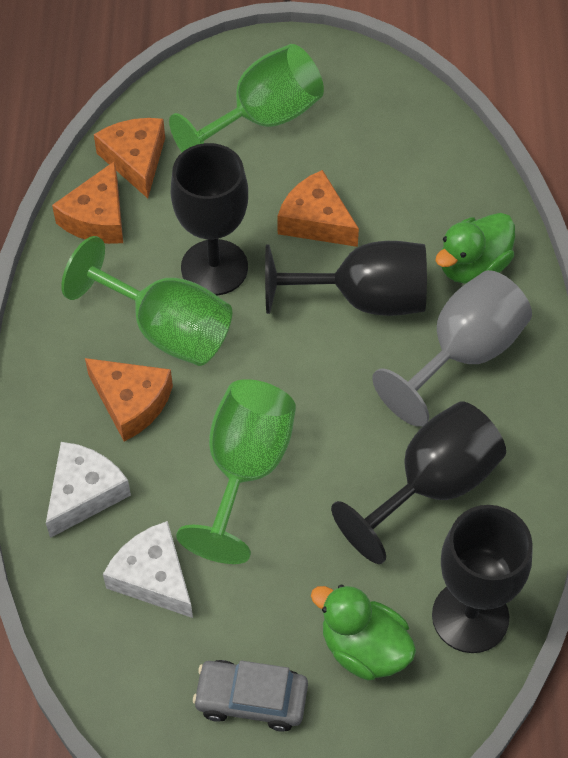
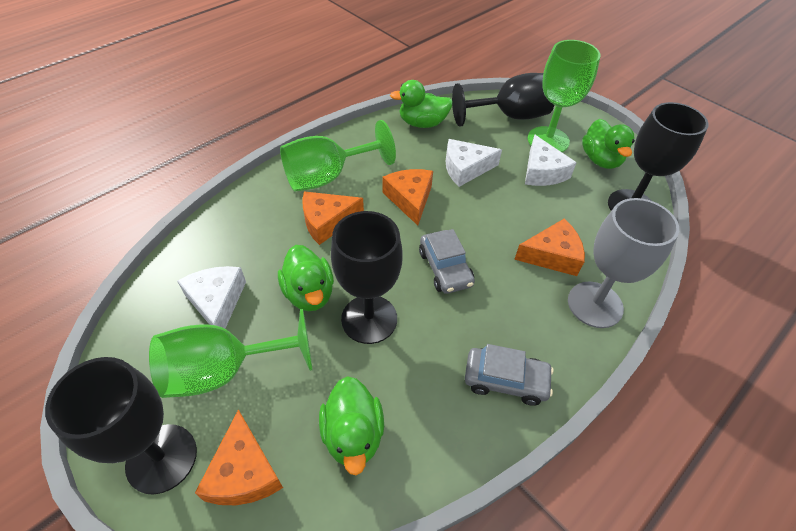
green duck: [311,585,416,680] [435,213,515,284] = 2 -> [278,245,334,311] [319,376,384,475] [390,80,453,128] [582,119,635,169] = 4
grey car: [193,660,308,732] = 1 -> [419,229,475,294] [465,344,554,406] = 2
white cheese: [46,442,131,538] [103,521,193,618] = 2 -> [177,266,246,329] [446,139,502,187] [525,135,577,186] = 3

